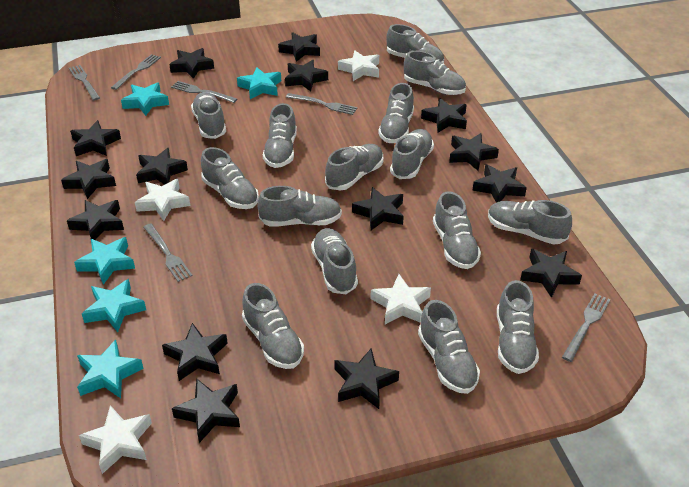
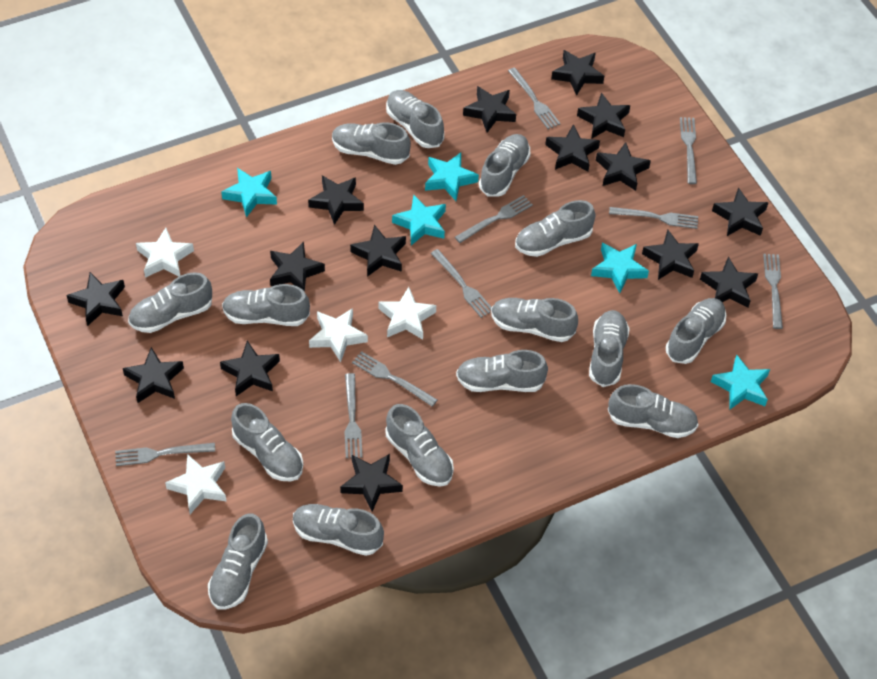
grey fork: [69,65,100,100] [111,54,161,90] [144,223,193,282] [171,81,237,103] [286,93,357,115] [562,293,611,362] = 6 -> [115,443,215,466] [344,373,363,458] [352,351,437,407] [431,249,491,318] [455,195,533,243] [508,68,561,129] [609,207,698,229] [680,117,697,184] [763,254,783,329] = 9

